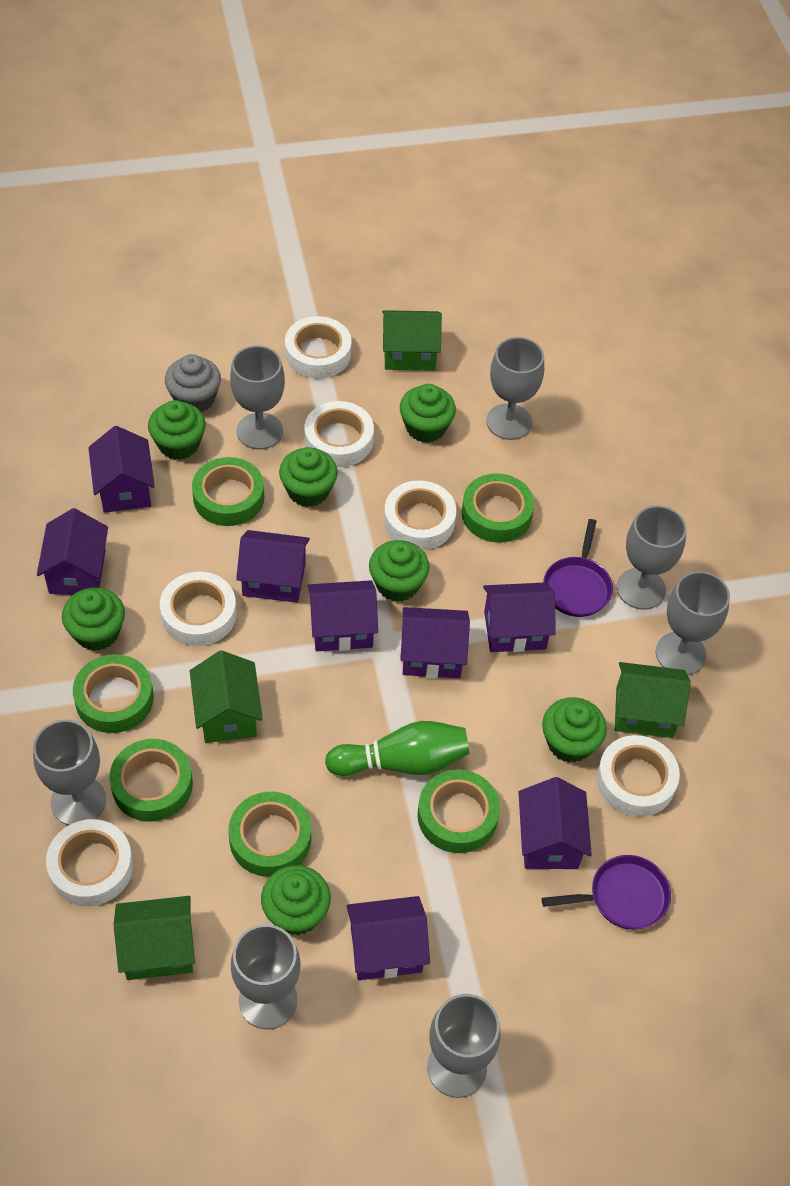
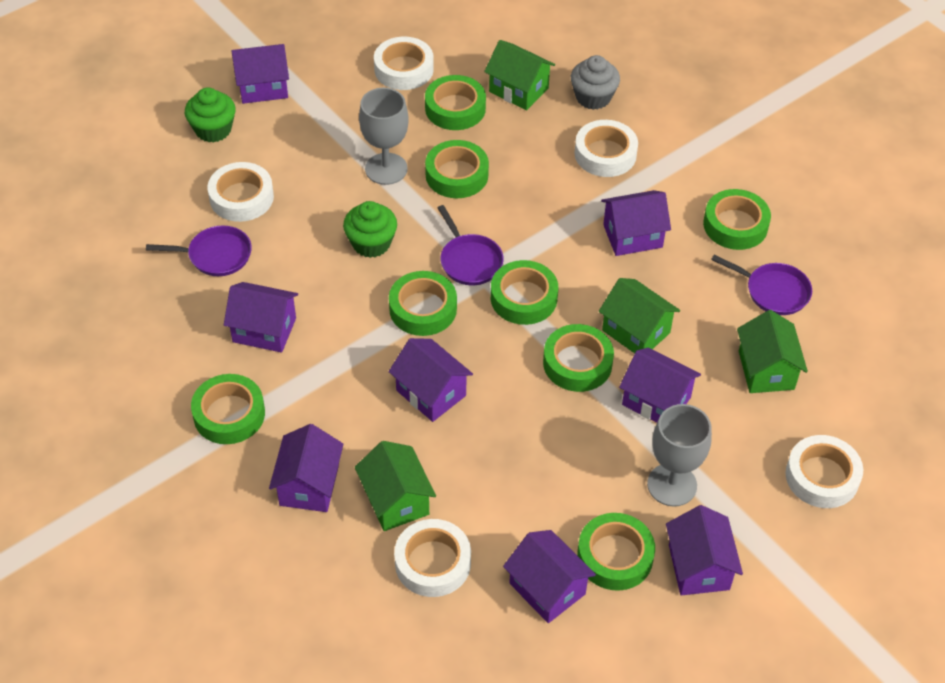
green bowling pin: [325,721,469,776] = 1 -> none = 0
green cupcake: [62,587,125,651] [148,400,206,460] [261,865,331,935] [279,447,338,507] [369,540,430,602] [400,384,456,443] [542,697,607,763] = 7 -> [185,87,236,143] [343,201,397,258] = 2
green tape: [73,654,154,733] [109,739,193,822] [192,457,264,526] [229,792,311,877] [418,769,500,853] [462,473,534,543] = 6 -> [191,374,265,444] [389,271,457,336] [425,75,486,130] [425,140,489,198] [491,260,558,325] [543,324,614,392] [577,513,655,591] [703,189,771,250] = 8
grey goblet: [33,720,106,825] [230,345,285,449] [231,924,300,1029] [427,994,501,1098] [486,337,544,440] [617,505,687,610] [656,571,730,675] = 7 -> [359,88,409,185] [647,404,712,507] = 2
purple pan: [542,855,671,930] [543,519,613,617] = 2 -> [146,225,252,276] [438,205,504,285] [711,255,812,315] = 3
white tape: [46,819,133,906] [160,572,236,646] [285,316,352,379] [305,401,374,467] [384,481,456,550] [597,735,680,817] = 6 -> [207,162,274,222] [374,37,434,90] [394,519,471,597] [575,120,638,177] [785,435,863,508] = 5

